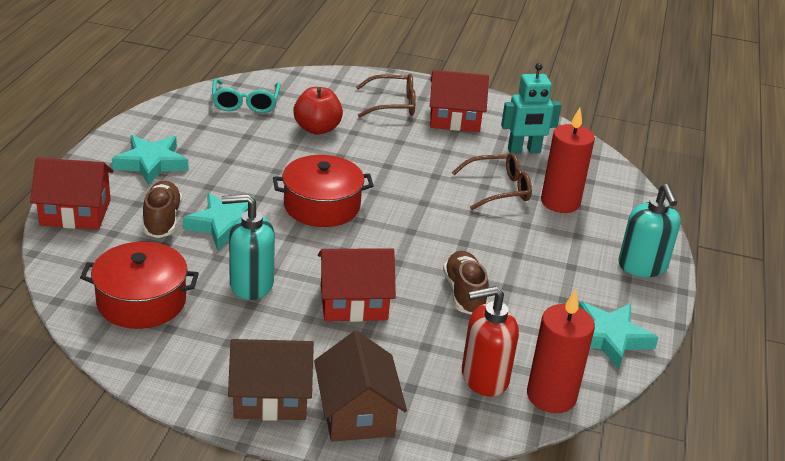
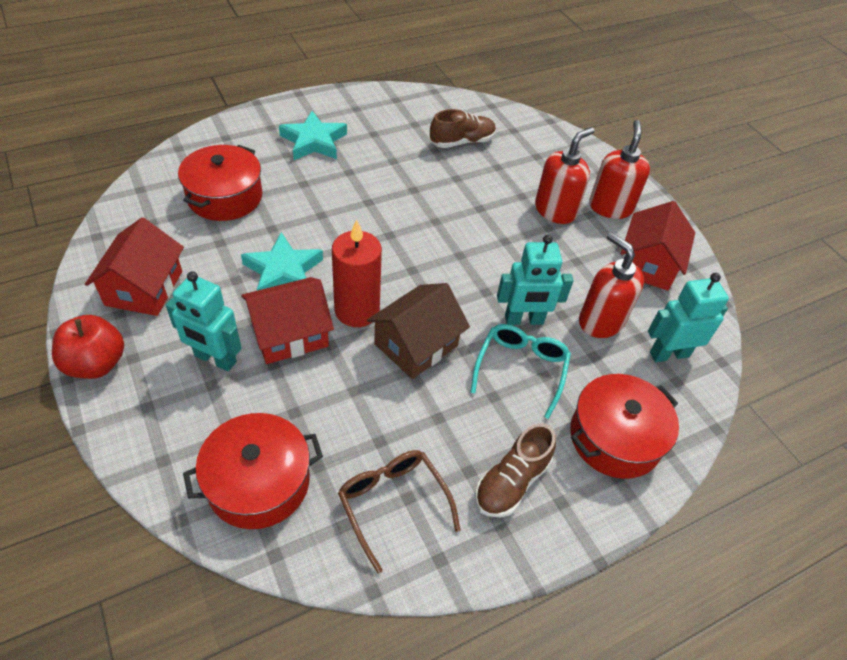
brown glasses: [356,74,416,118] [452,152,532,210] = 2 -> [338,450,460,574] = 1
brown house: [228,339,314,421] [314,331,407,442] = 2 -> [367,283,470,379] = 1
red candle: [527,290,595,413] [541,108,595,213] = 2 -> [332,219,382,327] = 1
red pot: [80,242,199,329] [273,155,374,227] = 2 -> [178,145,262,221] [183,413,323,529] [570,374,679,479] = 3
red soap dispenser: [462,286,519,397] = 1 -> [535,127,595,224] [579,232,644,338] [589,120,650,219] = 3
turquoise robot: [501,63,562,154] = 1 -> [166,271,242,371] [497,235,573,325] [648,273,729,362] = 3
turquoise soap dispenser: [222,194,275,300] [618,184,681,277] = 2 -> none = 0
turquoise star: [112,135,189,185] [183,193,255,251] [578,302,659,369] = 3 -> [241,232,323,291] [279,111,347,160] = 2

